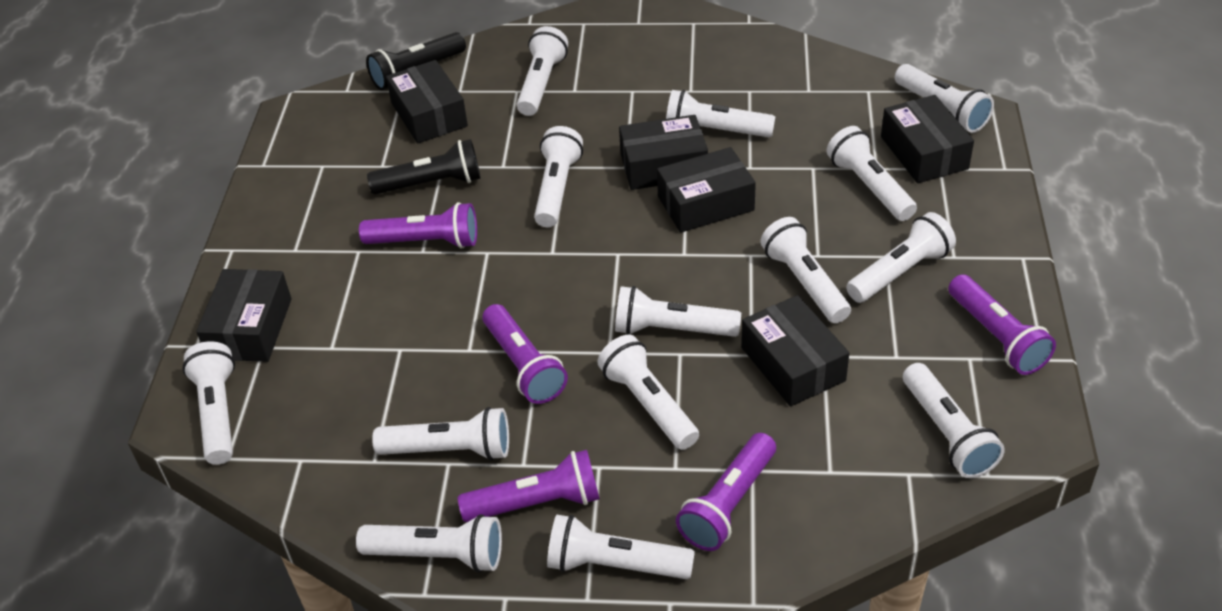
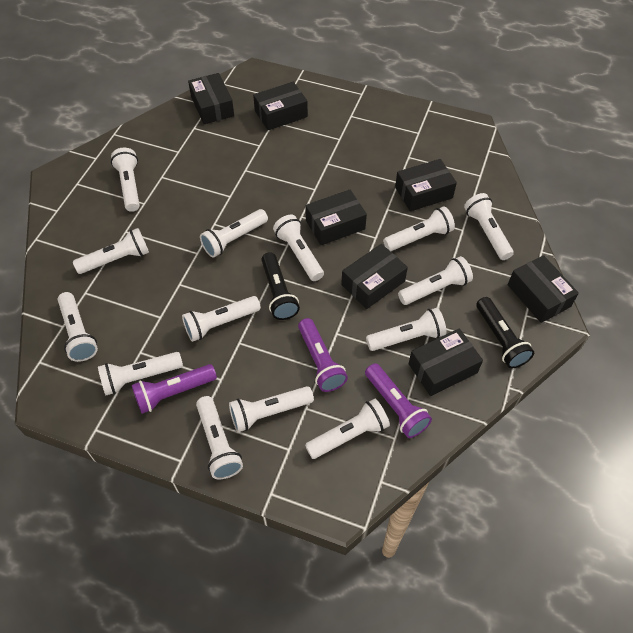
black box: [196,269,292,362] [386,60,468,143] [619,115,708,190] [657,147,756,233] [741,295,849,407] [881,95,974,183] = 6 -> [188,73,234,124] [253,82,308,130] [305,190,367,245] [341,244,408,309] [395,159,457,211] [408,328,483,396] [508,255,579,323] = 7
purple flashlight: [359,202,477,249] [458,450,600,522] [483,304,568,404] [676,433,776,551] [948,274,1056,375] = 5 -> [132,364,217,414] [298,318,348,392] [365,363,432,438] = 3

